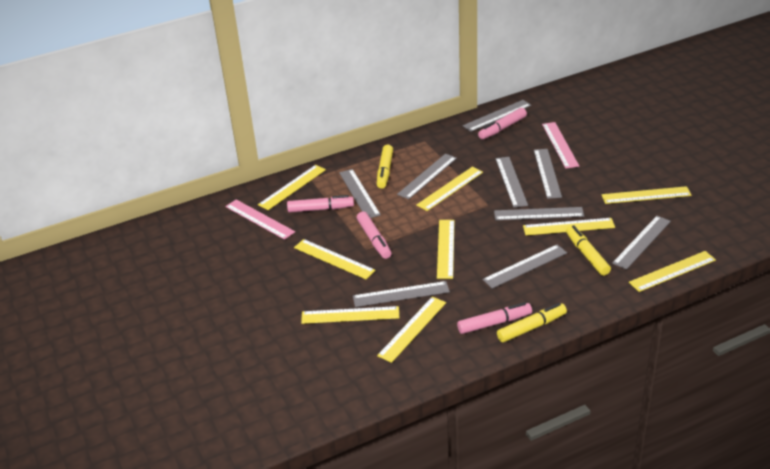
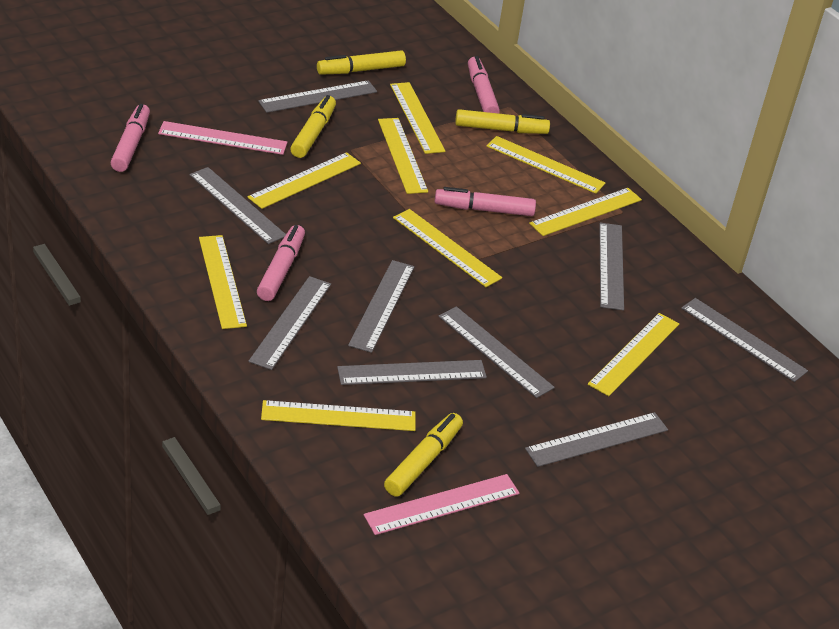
yellow marker: [377,145,393,189] [497,303,567,343] [566,225,611,276] = 3 -> [290,95,336,158] [317,50,406,75] [384,413,463,496] [455,109,550,134] = 4

